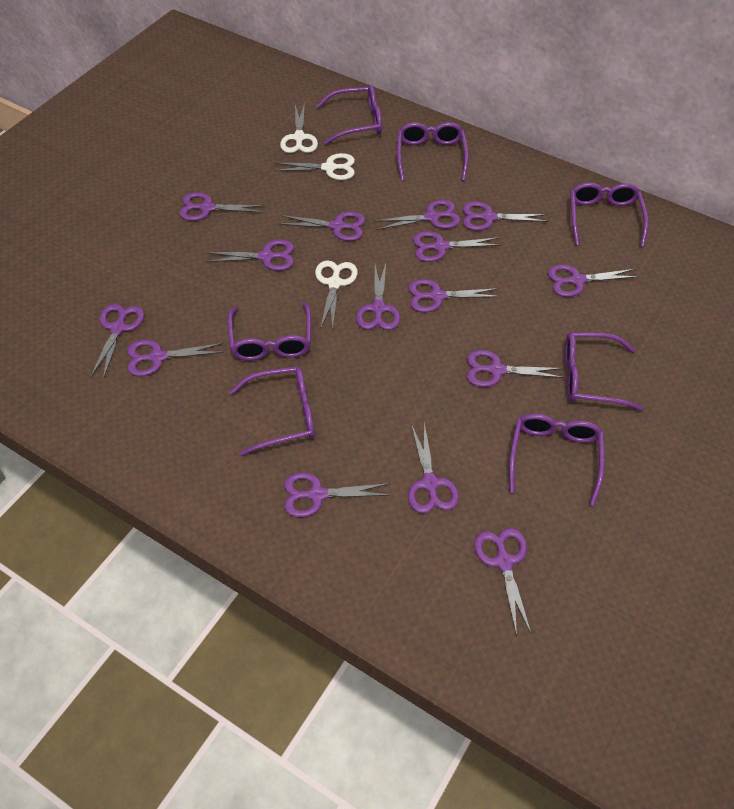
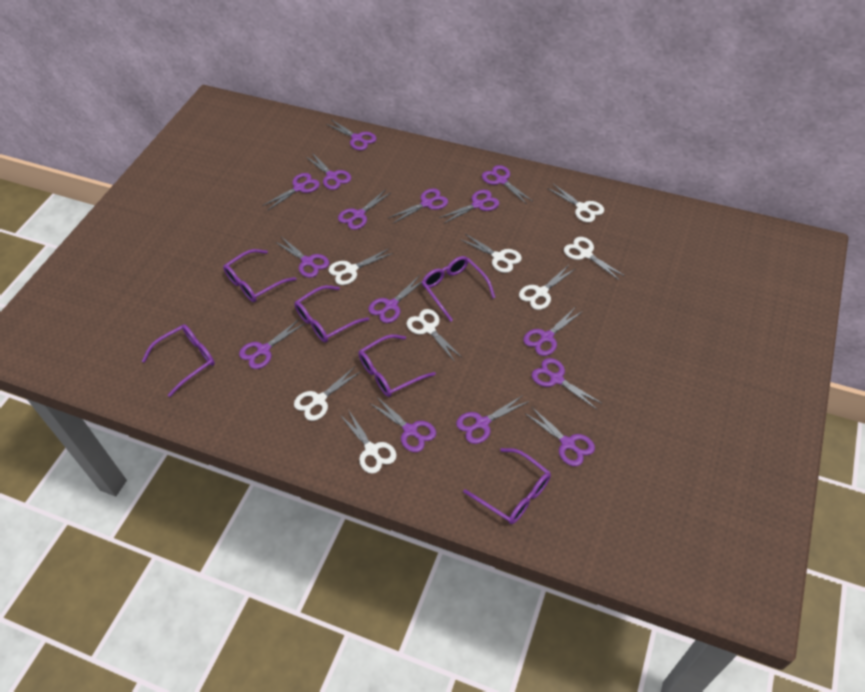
purple glasses: [228,302,311,361] [229,366,315,456] [316,85,382,145] [397,122,469,181] [509,414,605,506] [564,332,643,411] [570,182,648,247] = 7 -> [142,324,215,397] [223,249,296,302] [294,285,369,343] [358,334,436,397] [422,256,496,322] [463,448,551,524] = 6
white scissors: [274,153,355,180] [280,103,318,153] [315,260,358,329] = 3 -> [294,367,361,421] [328,249,393,285] [340,411,397,474] [407,309,462,362] [460,234,522,273] [519,265,575,310] [547,183,604,222] [564,237,625,280] = 8

